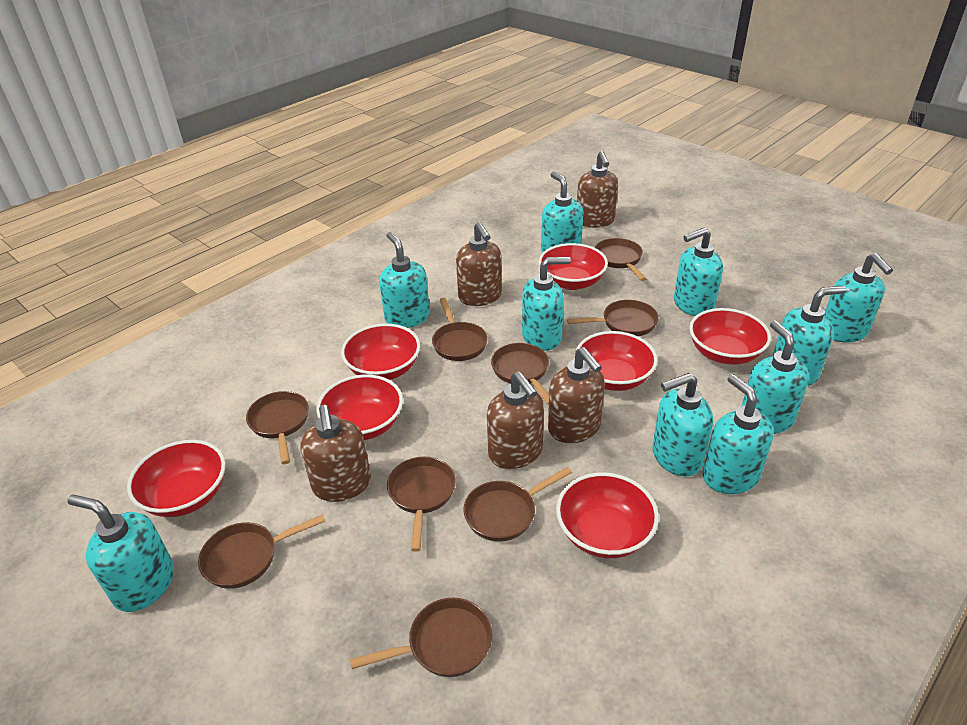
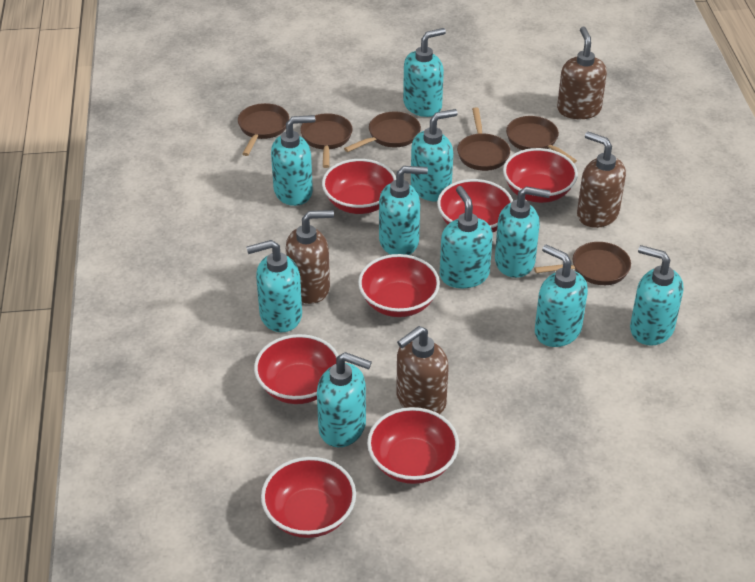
brown pan: [198,514,325,589] [246,391,309,464] [350,598,492,677] [387,457,456,552] [432,298,488,361] [463,467,572,542] [491,343,549,405] [567,300,659,336] [595,238,646,281] = 9 -> [238,103,289,156] [300,113,352,168] [344,111,421,152] [457,107,510,171] [506,116,577,163] [534,242,631,285] = 6
brown soap dispenser: [300,405,371,502] [456,222,502,306] [487,371,544,469] [548,347,605,443] [577,151,618,228] = 5 -> [286,210,334,304] [396,326,449,414] [557,27,607,119] [577,132,626,228] = 4

